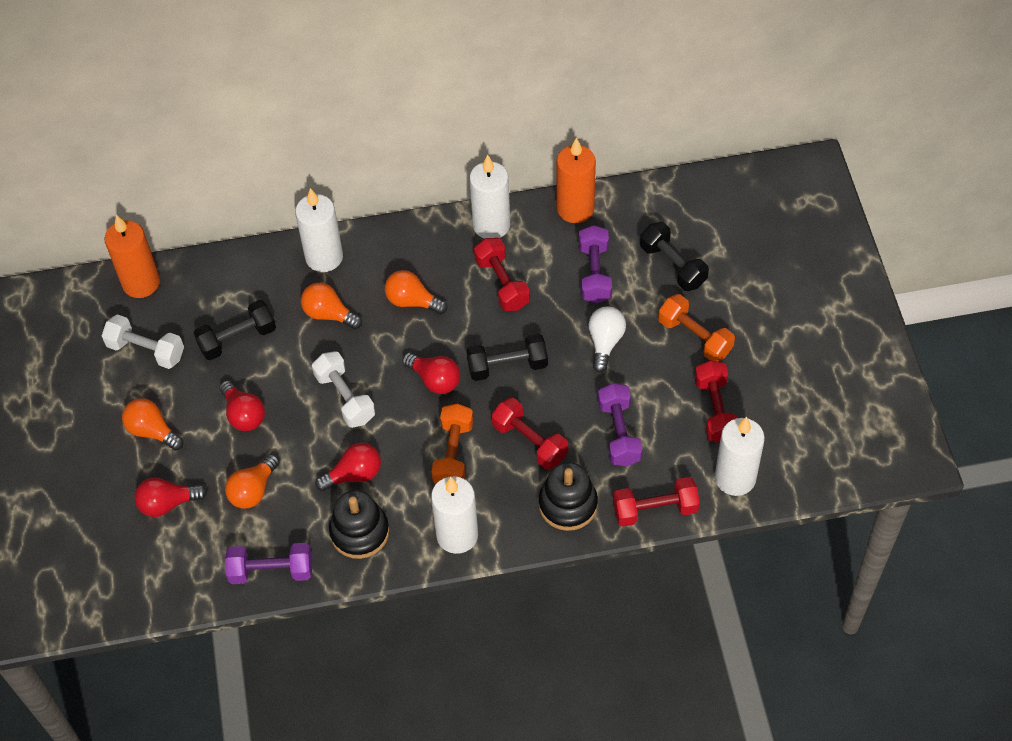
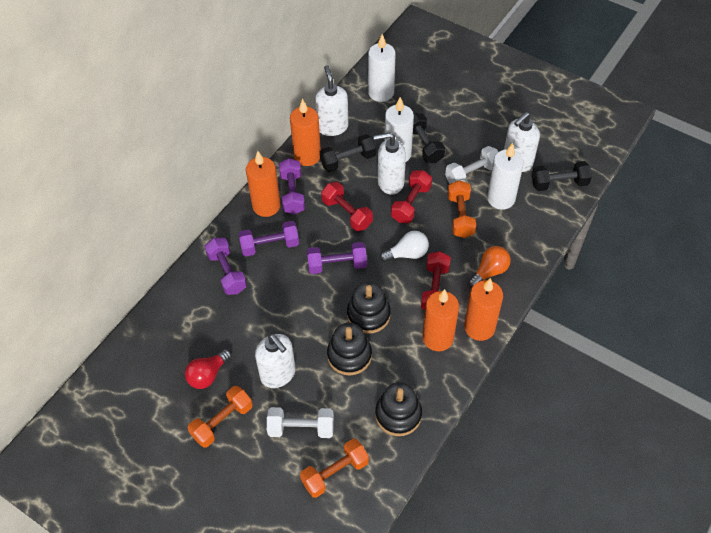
black stacking toy: [329,490,389,559] [539,462,598,531] = 2 -> [327,323,372,375] [347,282,391,334] [375,382,422,436] = 3
orange candle: [105,215,160,298] [556,138,596,223] = 2 -> [246,151,281,217] [290,99,321,166] [423,289,459,351] [464,278,503,341] = 4
orange dumbbell: [432,404,473,484] [658,294,735,362] = 2 -> [188,386,253,448] [300,439,369,498] [448,180,476,238] = 3
orange light bulb: [122,398,184,450] [225,454,280,509] [301,283,362,329] [385,270,447,314] = 4 -> [468,246,511,288] = 1
purple dumbbell: [225,543,312,584] [579,225,612,303] [598,383,643,466] = 3 -> [204,238,247,295] [238,221,299,256] [279,158,305,214] [307,242,367,274] = 4
red dumbbell: [474,238,530,311] [492,398,568,470] [613,477,700,527] [695,360,738,443] = 4 -> [321,182,373,231] [391,170,432,223] [421,251,451,310] = 3
red light bulb: [135,477,207,517] [219,380,265,431] [315,443,381,491] [402,353,460,394] = 4 -> [185,349,232,389] = 1
white candle: [295,188,343,272] [431,476,478,554] [469,155,510,239] [715,417,765,496] = 4 -> [368,34,396,102] [385,97,414,162] [487,143,524,210] = 3
white soap dispenser: none = 0 -> [255,334,296,388] [315,65,349,136] [373,133,406,195] [504,112,540,172] = 4

